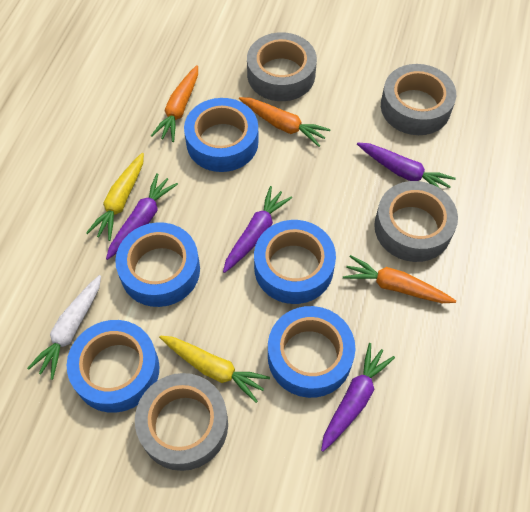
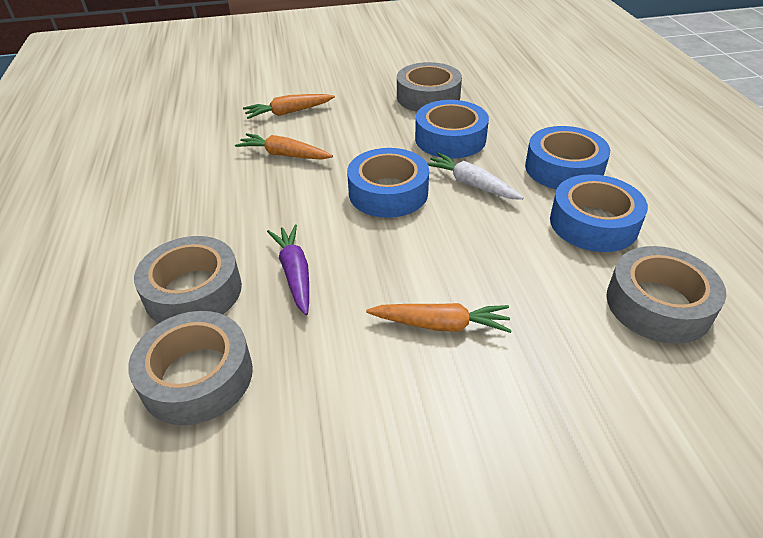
blue tape: [67,320,160,413] [115,222,200,307] [184,98,259,172] [254,220,336,304] [268,306,355,398] = 5 -> [347,148,429,218] [415,100,489,159] [525,126,610,189] [550,174,648,252] = 4
purple carrot: [106,173,178,260] [223,186,292,273] [321,343,395,452] [357,143,456,188] = 4 -> [267,224,309,315] = 1
yellow carrot: [86,153,144,241] [159,335,270,403] = 2 -> none = 0

